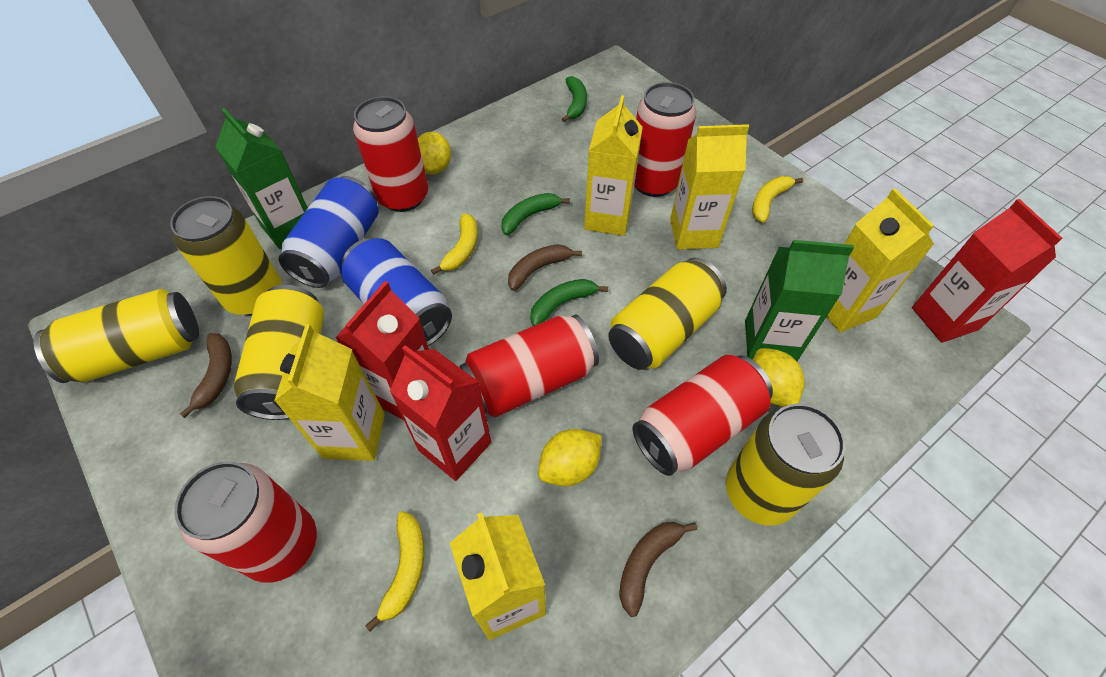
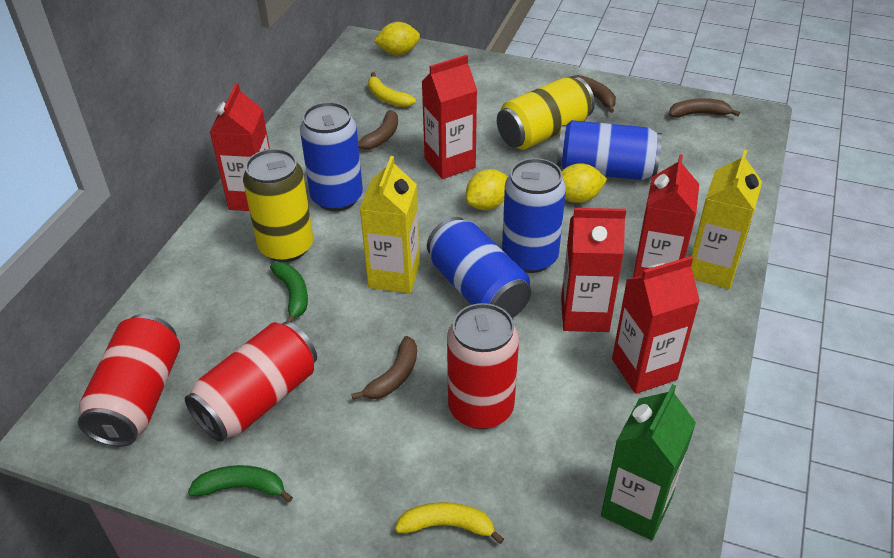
blue can: [279,176,379,288] [341,238,452,346] = 2 -> [300,102,363,211] [427,217,531,318] [502,158,566,273] [557,120,662,180] = 4
brown banana: [180,333,232,418] [508,244,582,291] [619,522,697,617] = 3 -> [351,336,417,400] [358,110,398,150] [569,75,616,113] [669,98,740,118] = 4
green banana: [501,193,570,235] [530,279,608,326] [562,76,587,122] = 3 -> [188,465,293,502] [270,262,308,322] = 2
green carton: [215,108,308,249] [745,240,854,361] = 2 -> [601,384,696,540] = 1
red can: [174,461,317,583] [353,96,428,212] [459,315,599,417] [632,355,773,476] [634,82,696,197] = 5 -> [78,314,180,447] [185,322,317,442] [447,303,519,429] = 3
red carton: [335,281,429,420] [390,345,491,481] [912,199,1062,343] = 3 -> [210,83,270,211] [421,55,477,179] [561,208,626,332] [612,256,700,394] [633,154,699,278] = 5
yellow banana: [365,511,424,632] [431,213,478,275] [752,176,803,223] = 3 -> [368,72,416,107] [395,502,504,544] = 2
yellow can: [34,289,199,383] [170,196,282,315] [234,285,324,420] [608,258,727,370] [726,404,846,526] = 5 -> [243,149,313,262] [497,77,595,150] = 2
yellow carton: [274,324,385,461] [450,512,546,640] [584,95,643,236] [670,124,749,250] [827,188,934,332] = 5 -> [360,156,420,293] [691,150,762,289] = 2

